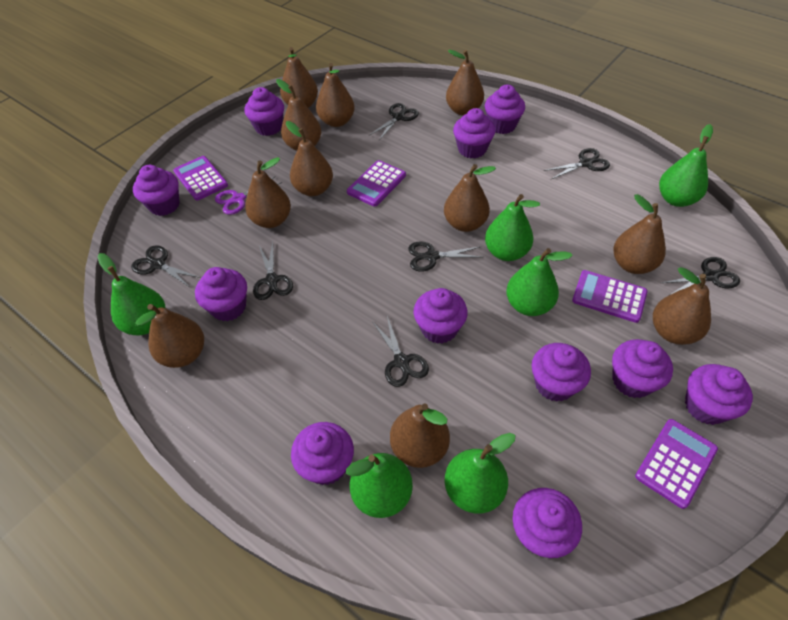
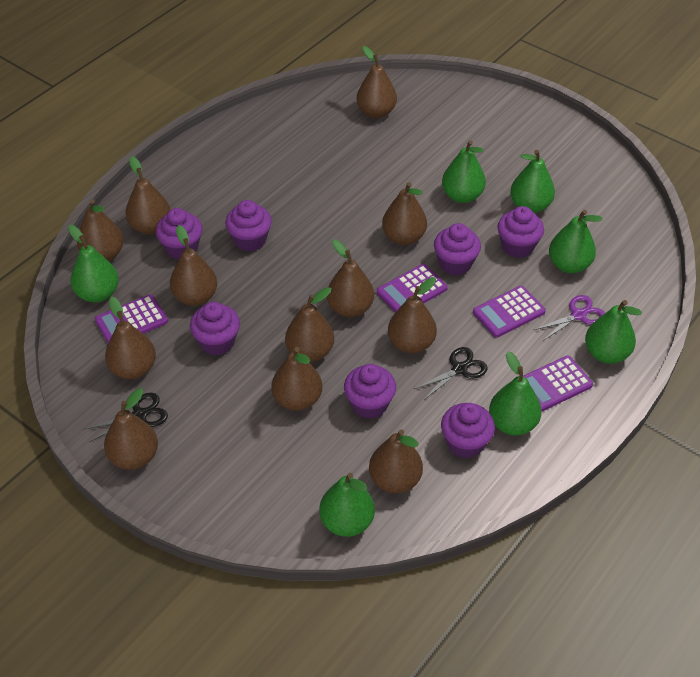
black scissors: [131,245,201,287] [253,242,293,300] [370,103,419,140] [372,316,429,387] [408,241,481,272] [544,148,610,179] [661,257,740,295] = 7 -> [85,393,168,442] [414,347,488,400] = 2
brown pear: [135,304,204,368] [245,157,291,228] [276,79,321,151] [280,47,318,108] [286,121,333,196] [316,63,355,127] [390,403,450,468] [444,164,496,232] [446,49,484,116] [613,194,666,274] [653,267,711,345] = 11 -> [77,199,124,261] [104,388,158,470] [105,297,156,379] [125,156,170,234] [170,225,217,306] [271,347,322,411] [285,287,334,362] [327,239,374,317] [356,46,397,118] [369,429,423,493] [382,182,427,245] [388,277,437,353] = 12
green pear: [98,253,165,335] [346,453,413,518] [444,433,515,514] [485,194,540,261] [506,248,573,316] [659,124,713,207] = 6 -> [68,225,119,302] [319,473,375,537] [442,140,486,203] [489,351,542,436] [510,150,555,213] [549,210,603,273] [585,300,642,364] = 7
purple cupcake: [133,165,180,216] [195,267,247,321] [245,87,284,136] [291,422,354,485] [414,288,468,344] [453,108,495,158] [485,85,525,134] [513,488,582,558] [532,343,591,402] [612,339,673,398] [685,364,753,425] = 11 -> [156,208,202,260] [190,302,240,356] [225,200,272,252] [344,364,396,419] [434,223,481,275] [441,403,495,458] [497,206,544,258] = 7

